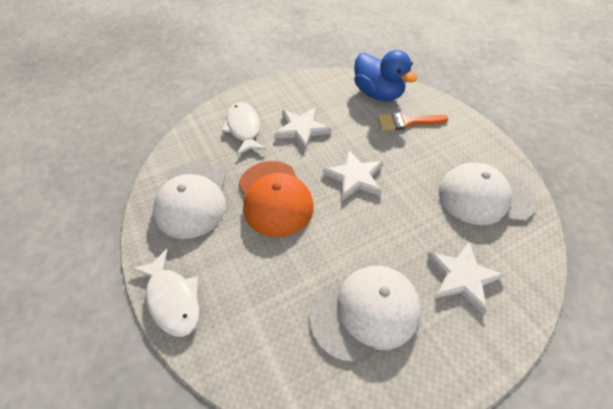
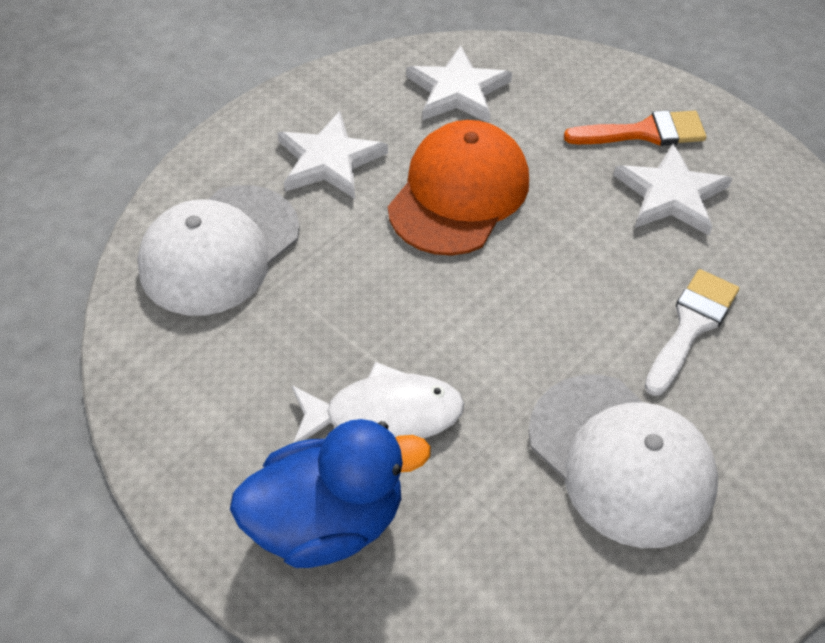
white brush: none = 0 -> [644,269,739,396] = 1
white cap: [153,161,226,239] [310,266,421,363] [438,162,536,225] = 3 -> [137,185,300,316] [528,375,718,548] = 2
white fish: [132,249,199,337] [221,102,266,156] = 2 -> [292,362,465,443] = 1

